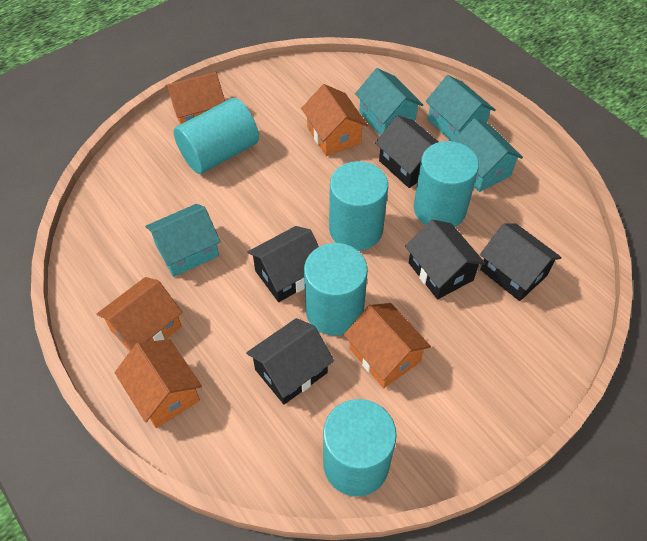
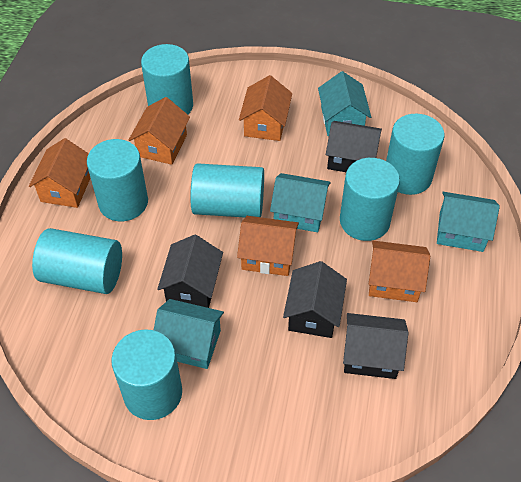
black house: [246,318,334,405] [247,226,319,302] [375,115,439,188] [405,219,486,299] [480,223,562,301] = 5 -> [157,235,223,308] [283,261,347,338] [326,121,382,172] [343,313,408,379] = 4
turquoise cylinder: [174,98,259,174] [304,243,368,336] [323,399,397,497] [329,161,388,251] [414,141,479,227] = 5 -> [32,228,122,294] [87,139,148,221] [111,329,182,420] [141,44,193,114] [190,163,264,217] [340,158,400,241] [386,114,444,195] = 7

